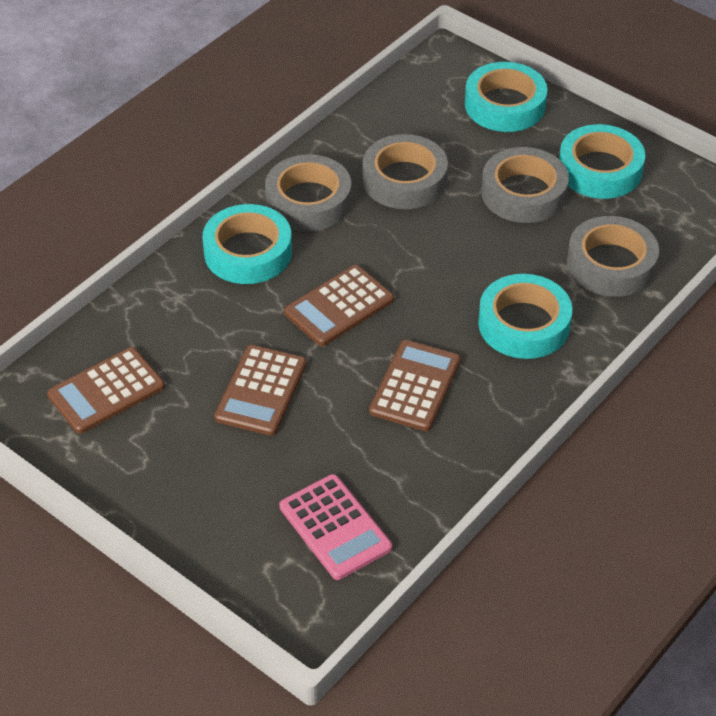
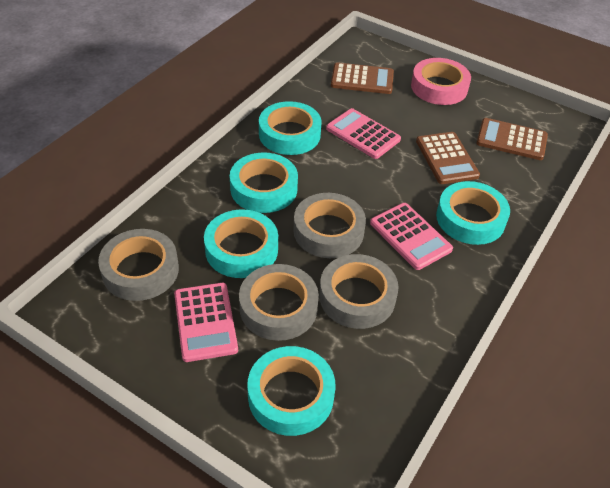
brown calculator: [47,347,165,434] [214,345,307,436] [284,265,394,346] [369,340,461,431] = 4 -> [331,62,394,94] [416,132,480,184] [476,118,548,160] = 3
pink calculator: [279,474,392,580] = 1 -> [174,283,238,362] [326,108,401,159] [370,203,453,270] = 3
pink tape: none = 0 -> [411,58,471,105] = 1
turquoise tape: [202,204,292,284] [465,62,548,132] [478,274,572,359] [559,124,645,199] = 4 -> [204,209,278,278] [230,152,298,213] [247,346,336,436] [259,101,322,155] [436,181,510,245] = 5

